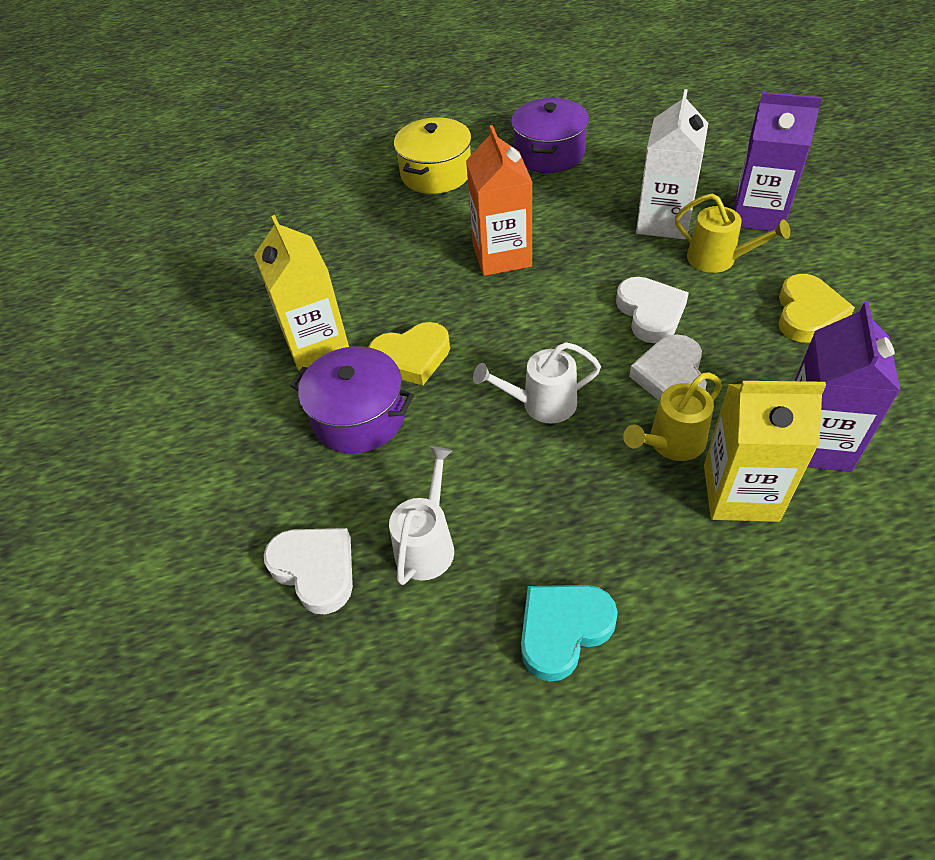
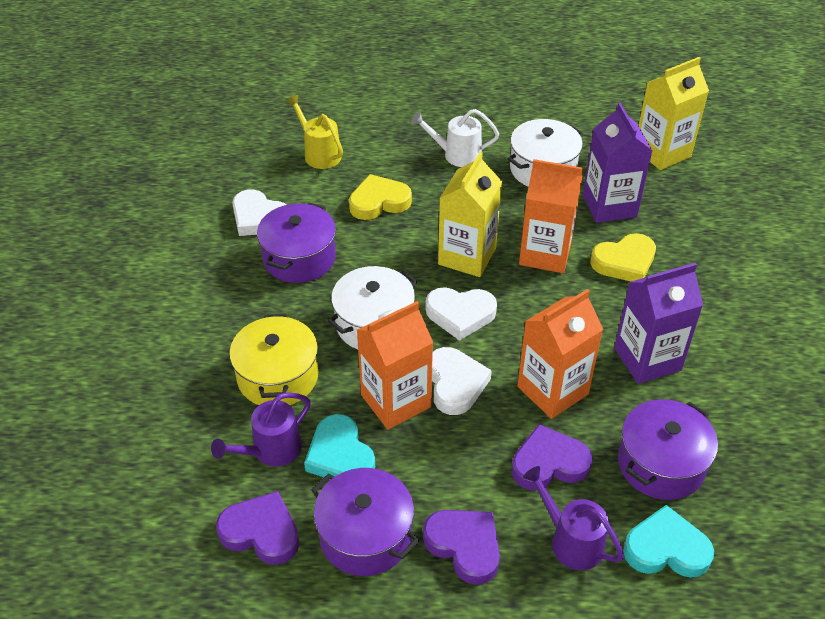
orange carton: [466,125,532,276] = 1 -> [357,301,433,430] [517,289,603,419] [519,159,583,273] = 3
purple heart: none = 0 -> [216,491,300,565] [423,510,500,585] [511,424,592,490] = 3
purple pot: [290,346,414,453] [511,98,589,173] = 2 -> [257,202,336,283] [312,468,419,576] [618,399,718,500] = 3
purple watering can: none = 0 -> [211,392,311,466] [523,466,624,570] = 2
turquoise heart: [521,585,618,682] = 1 -> [304,414,375,480] [623,505,714,578] = 2
white carton: [636,89,708,240] = 1 -> none = 0
white pot: none = 0 -> [328,266,418,350] [507,119,583,187] = 2
white watering can: [389,446,454,585] [473,342,601,423] = 2 -> [411,109,499,167] = 1
yellow watering can: [623,372,722,461] [675,193,790,273] = 2 -> [286,95,343,169] = 1

